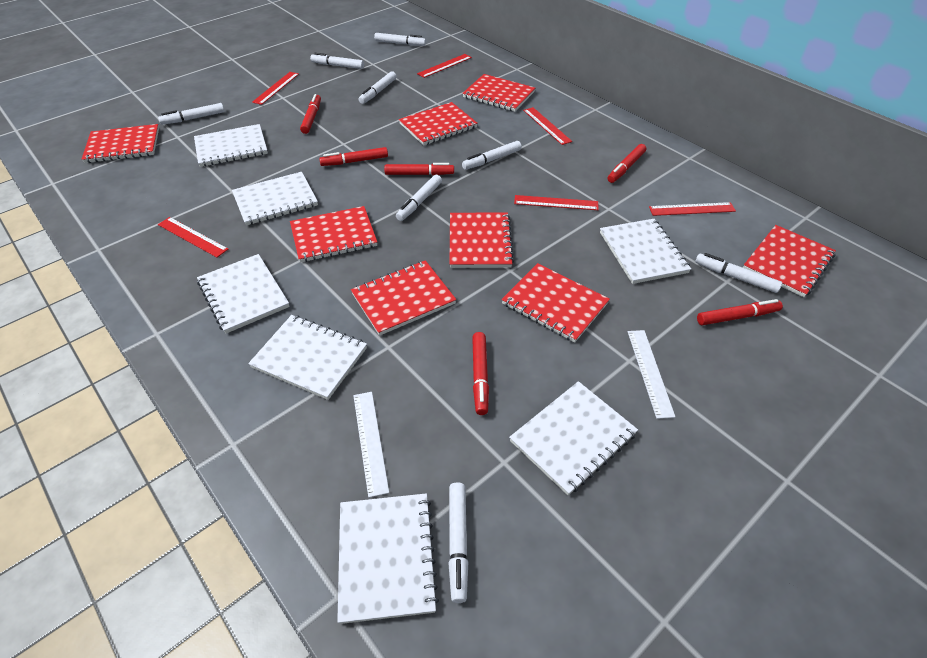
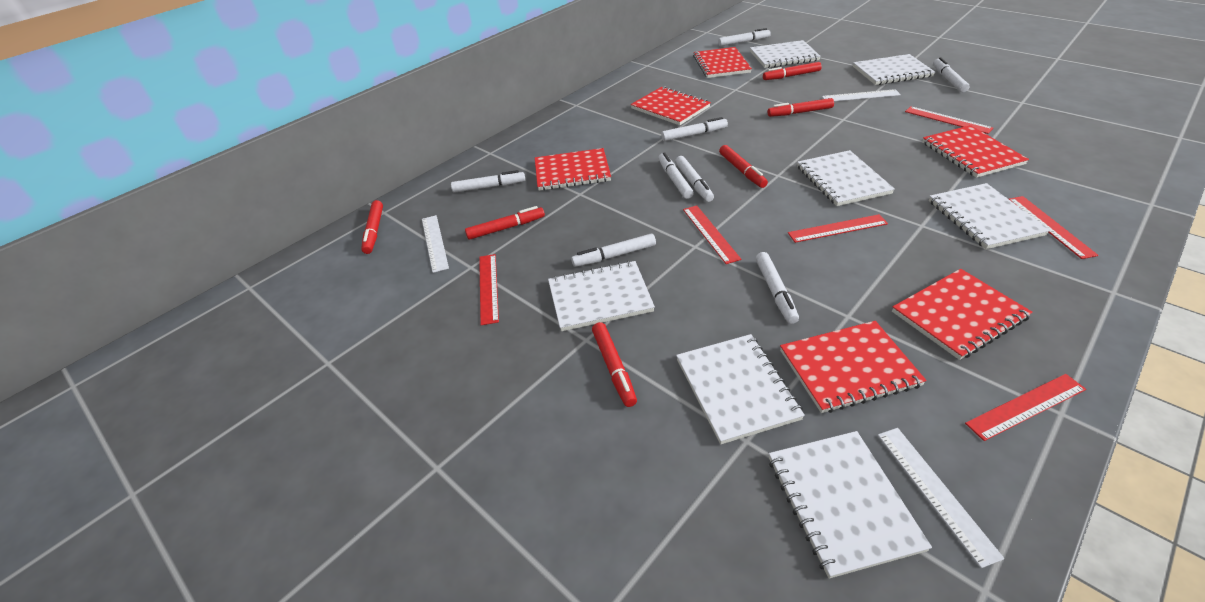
red notebook: [82,124,159,163] [290,206,377,263] [351,260,456,336] [399,102,478,146] [449,212,514,268] [462,74,535,112] [502,263,610,343] [743,225,836,297] = 8 -> [535,148,611,191] [631,87,711,125] [693,47,752,78] [780,321,927,413] [892,269,1032,360] [922,125,1029,178] = 6
white ruler: [353,392,389,498] [628,330,675,419] = 2 -> [422,215,449,273] [822,89,901,101] [878,428,1004,568] = 3

